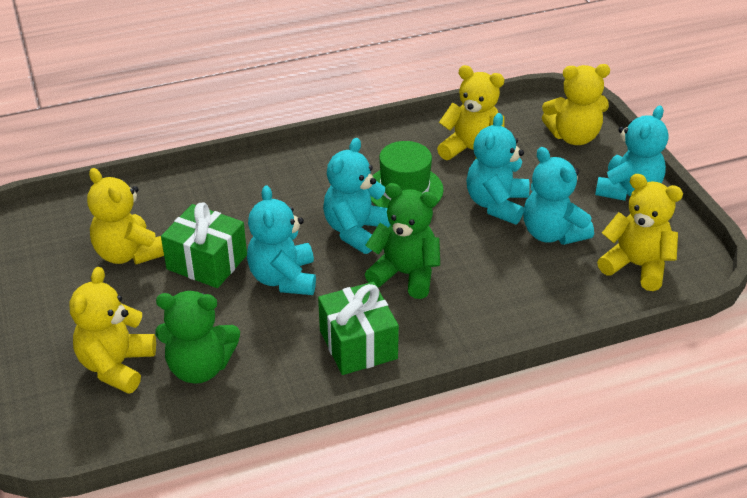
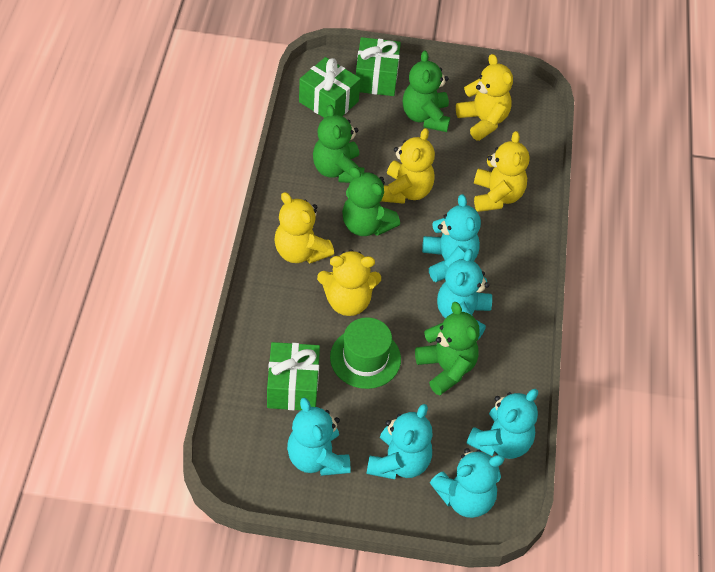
green gift: [161,202,247,288] [318,282,399,375] = 2 -> [267,342,320,410] [299,57,361,118] [356,37,401,96] = 3
green teddy bear: [155,291,240,384] [365,183,440,299] = 2 -> [313,105,364,183] [342,167,400,236] [403,51,450,132] [415,302,480,395] = 4
turquoise teddy bear: [247,185,316,295] [323,138,391,254] [467,113,530,224] [523,147,594,245] [595,106,668,201] = 5 -> [287,398,351,476] [366,404,433,479] [422,194,481,282] [430,448,504,518] [437,249,492,340] [466,389,538,459] = 6

